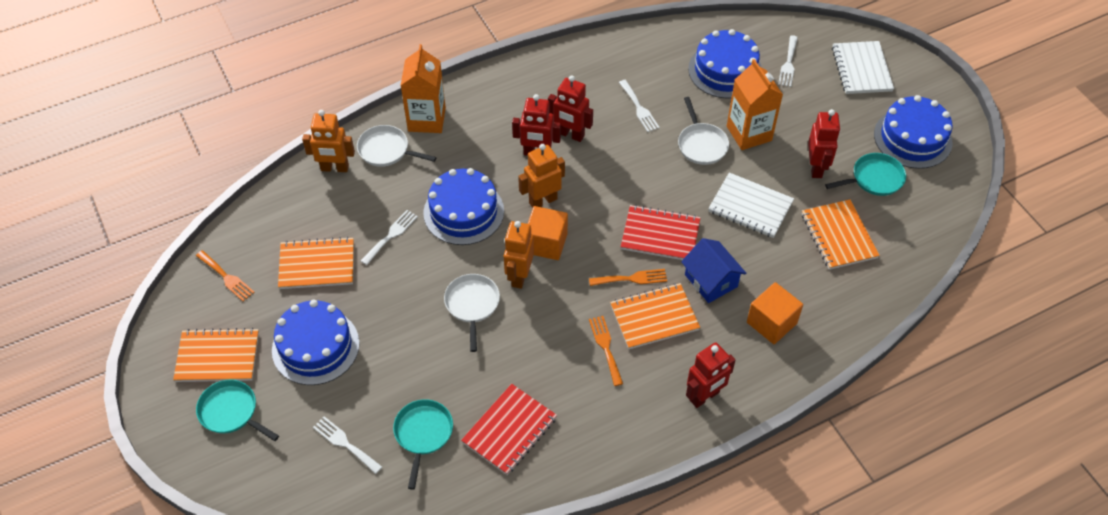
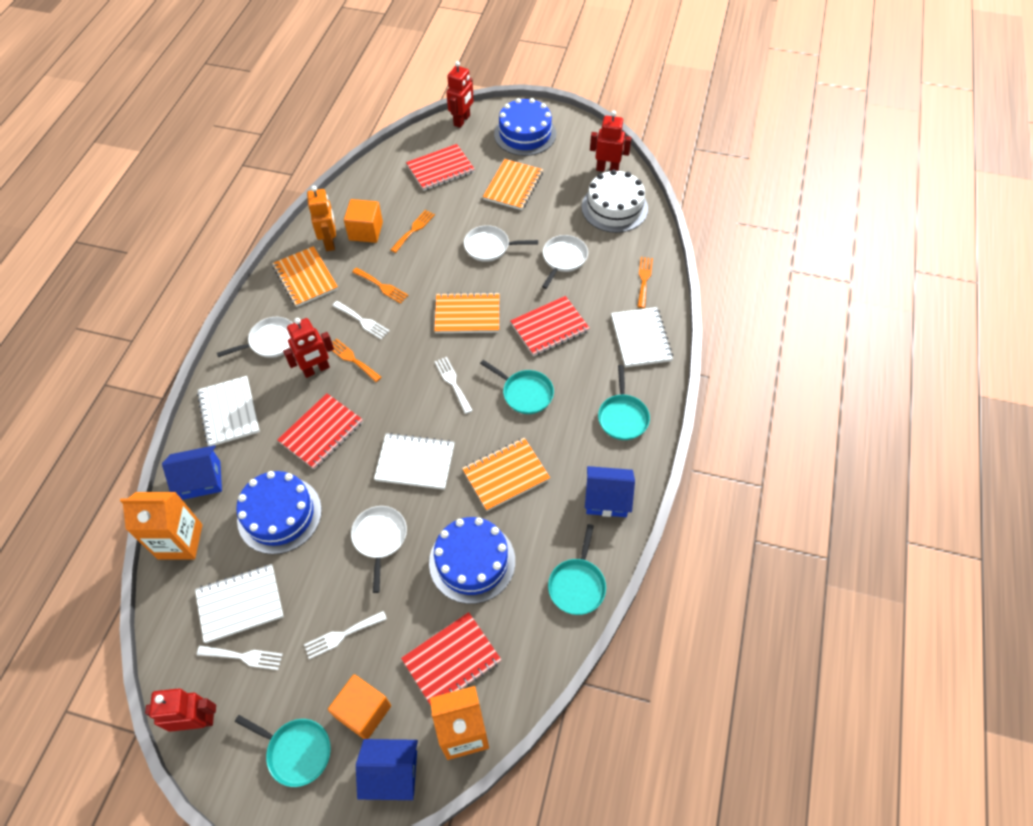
blue cake: [272,300,359,385] [423,168,504,245] [688,29,762,99] [874,95,953,169] = 4 -> [236,471,322,554] [429,517,515,604] [494,98,556,156] = 3
blue house: [681,238,747,303] = 1 -> [162,445,222,500] [356,739,418,800] [585,466,635,517] = 3
orange fork: [196,250,255,301] [589,269,667,286] [589,316,623,386] = 3 -> [332,338,382,382] [352,267,409,304] [390,210,435,253] [637,257,653,308] = 4
orange robot: [302,110,355,172] [504,221,534,289] [518,144,565,208] = 3 -> [307,186,336,251] = 1
red notebook: [461,384,557,475] [621,205,701,260] = 2 -> [277,393,363,469] [401,612,501,706] [406,144,475,191] [510,296,590,356] = 4
turquoise pan: [196,380,279,441] [393,399,453,490] [825,153,906,196] = 3 -> [235,715,331,787] [480,360,554,414] [548,524,606,615] [598,365,650,440] = 4
white cake: none = 0 -> [581,169,648,233] = 1
white notebook: [708,173,794,238] [832,41,894,94] = 2 -> [195,564,284,643] [197,376,260,446] [374,433,455,490] [611,307,673,367] = 4
white pan: [357,125,437,167] [444,274,500,352] [678,97,729,165] = 3 -> [217,317,293,358] [351,506,407,593] [464,225,538,262] [542,235,588,289] = 4

